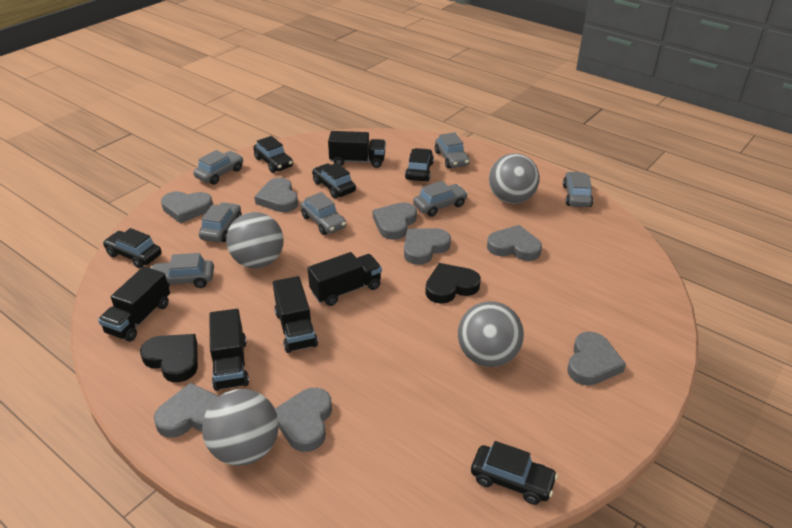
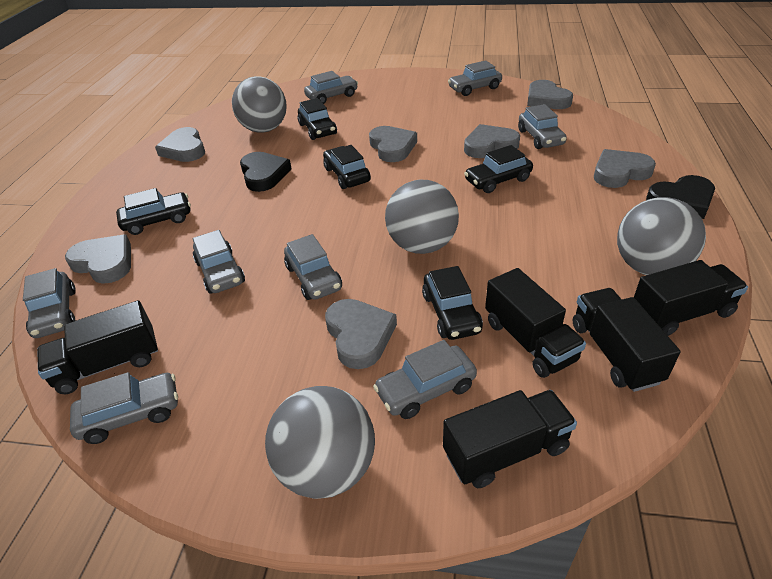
grey car: [151,253,214,288] [193,150,243,185] [199,202,242,242] [301,192,346,235] [413,181,468,217] [435,132,470,169] [563,172,593,207] = 7 -> [23,268,75,338] [70,372,178,444] [192,230,245,294] [284,234,342,300] [304,71,358,104] [373,340,477,419] [448,60,502,96] [518,104,567,149] = 8
grey heart: [154,382,219,438] [161,191,213,223] [254,178,298,212] [275,387,332,452] [373,202,417,240] [404,228,451,265] [487,225,542,261] [568,332,626,386] = 8 -> [65,234,131,284] [155,127,205,162] [325,299,397,369] [369,126,417,162] [464,124,520,158] [527,80,573,109] [594,149,656,188] = 7

